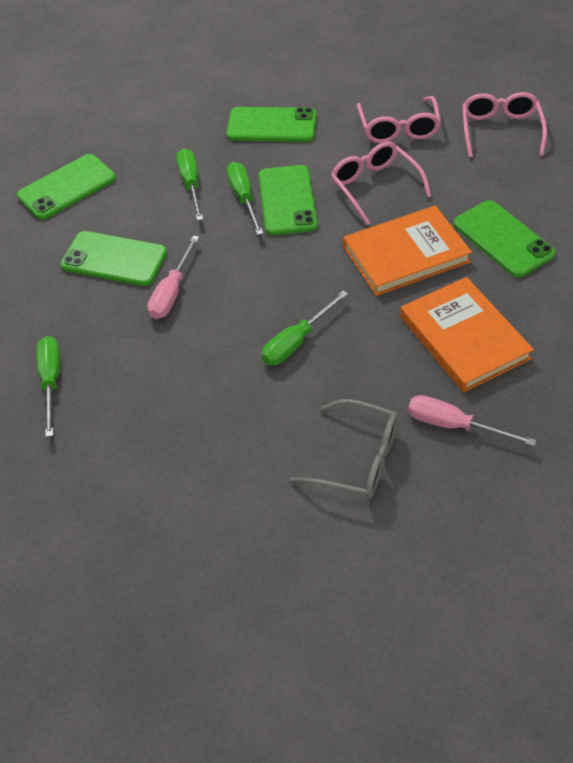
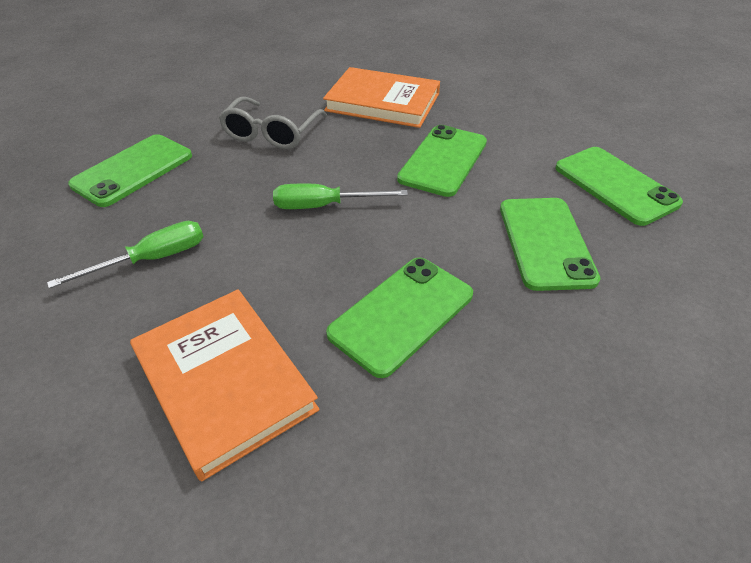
green screwdriver: [36,336,60,437] [176,148,203,221] [227,162,264,235] [261,290,348,365] = 4 -> [47,221,204,289] [273,184,408,209] = 2
pink glasses: [331,141,431,225] [357,96,441,143] [462,92,547,158] = 3 -> none = 0
pink screwdriver: [147,235,199,319] [408,395,536,446] = 2 -> none = 0

